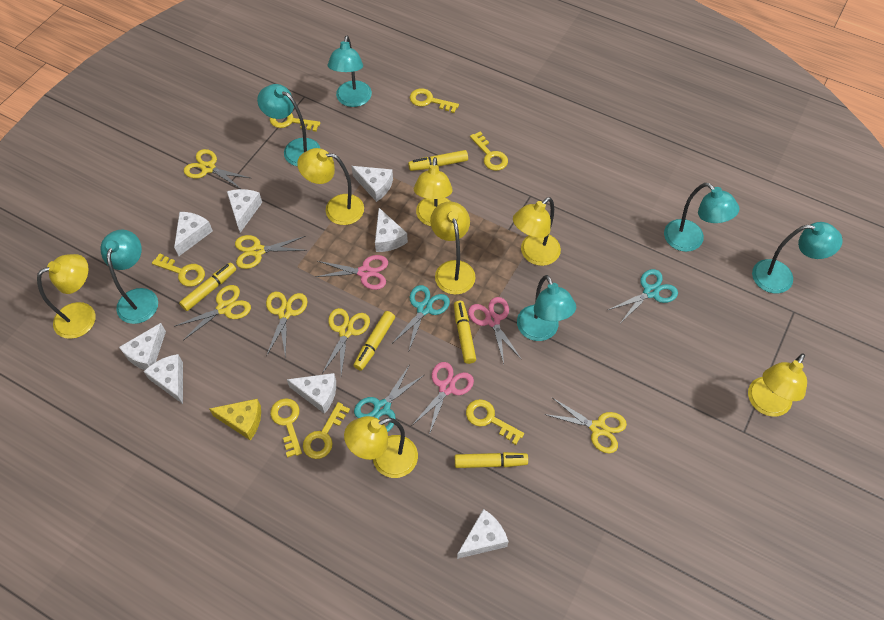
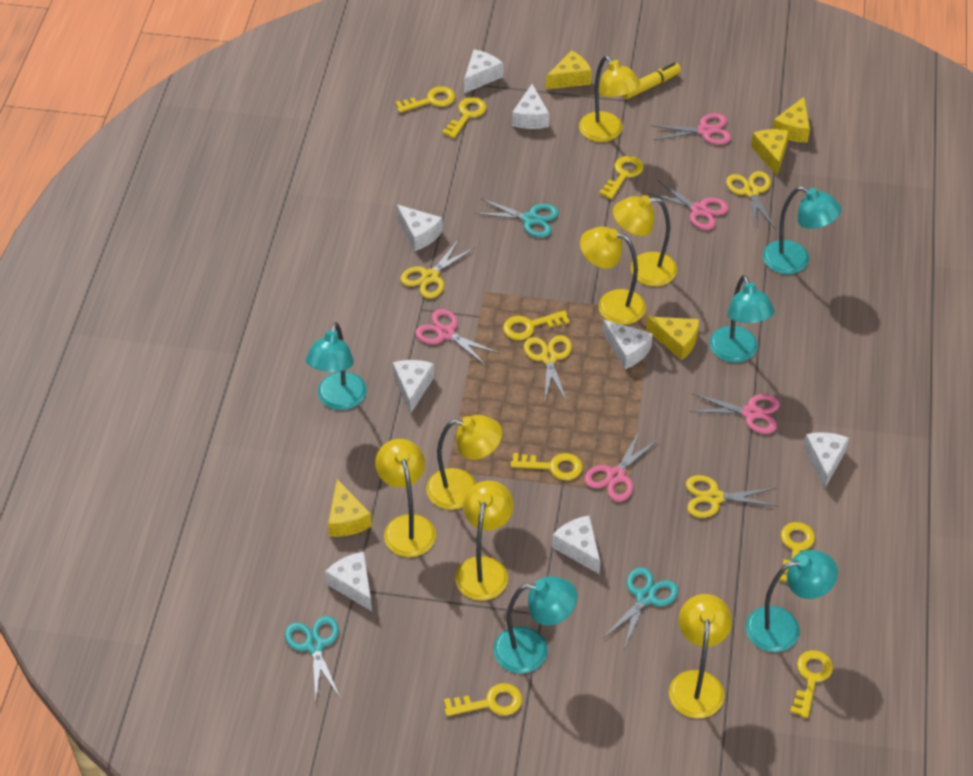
pink scissors: [315,255,388,290] [412,362,474,435] [468,297,522,364] = 3 -> [415,309,500,366] [584,430,659,502] [647,180,729,230] [651,113,731,145] [689,394,780,434] = 5
turquoise lamp: [101,230,158,324] [257,84,320,166] [327,36,372,107] [517,275,576,341] [664,183,740,252] [752,222,842,293] = 6 -> [306,322,367,410] [493,576,577,674] [710,275,775,363] [746,550,838,652] [763,186,841,274] = 5
yellow cheese: [209,399,261,441] = 1 -> [328,479,372,537] [546,50,592,90] [646,317,699,360] [751,129,790,175] [773,97,810,143] = 5
yellow key: [152,253,205,287] [270,113,320,132] [270,398,302,458] [303,402,350,459] [410,88,459,113] [466,399,524,445] [470,132,508,171] = 7 -> [395,86,455,113] [442,97,487,138] [444,683,522,716] [503,310,570,340] [511,453,583,480] [599,156,643,199] [779,522,815,581] [790,650,833,718] = 8
yellow marker: [179,262,236,311] [353,311,395,371] [408,150,468,171] [454,301,476,364] [455,452,528,468] = 5 -> [622,63,681,99] = 1
yellow scissors: [175,285,251,340] [184,149,250,189] [235,235,307,269] [266,292,308,358] [323,308,370,375] [544,397,627,453] = 6 -> [400,239,474,299] [524,335,572,402] [686,475,778,518] [726,171,775,231] = 4

